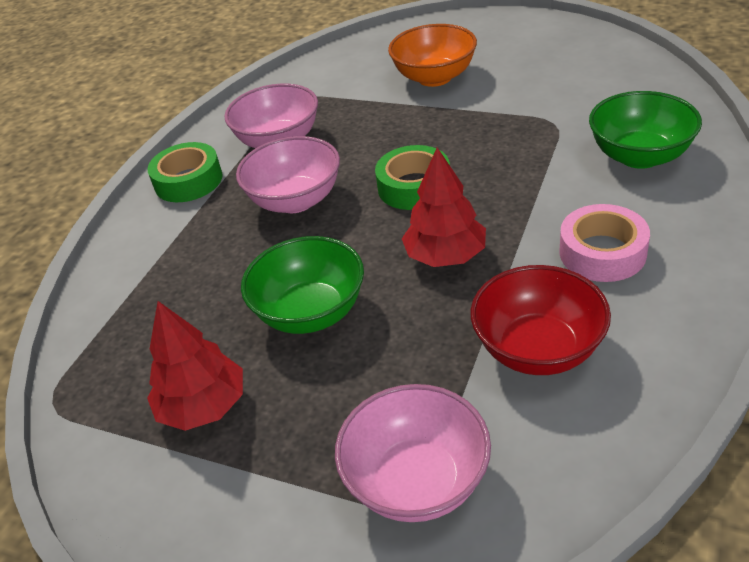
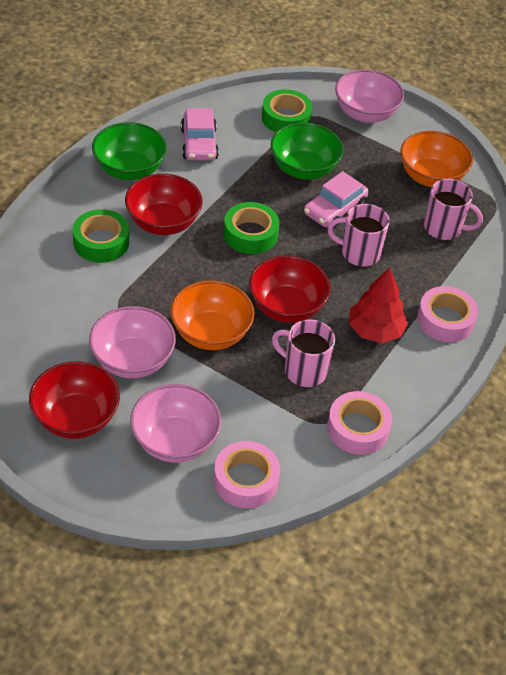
green tape: [147,142,223,202] [375,145,450,210] = 2 -> [72,209,129,263] [224,202,279,254] [262,89,313,132] = 3
orange bowl: [388,24,477,87] = 1 -> [170,280,254,350] [400,131,473,187] = 2
pink car: none = 0 -> [181,108,219,161] [304,171,369,229] = 2
pink mug: none = 0 -> [272,319,335,387] [327,204,390,267] [424,179,483,240] = 3
pink tape: [559,204,650,282] = 1 -> [214,441,280,508] [327,391,392,455] [417,286,478,342] = 3
red bowl: [471,265,611,375] = 1 -> [29,361,120,439] [125,174,203,235] [249,256,331,323] = 3
red tree: [147,301,243,431] [402,147,486,267] = 2 -> [349,268,408,343] = 1

